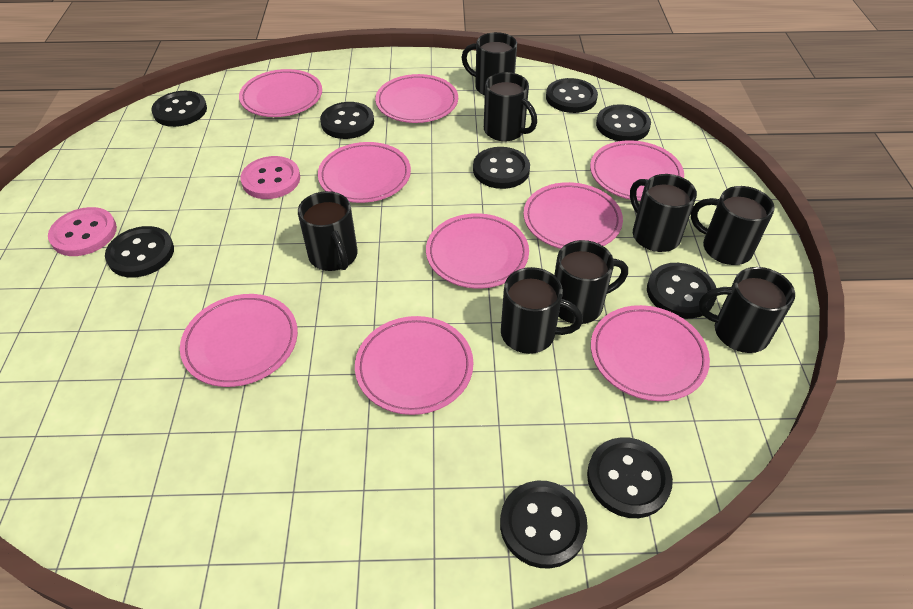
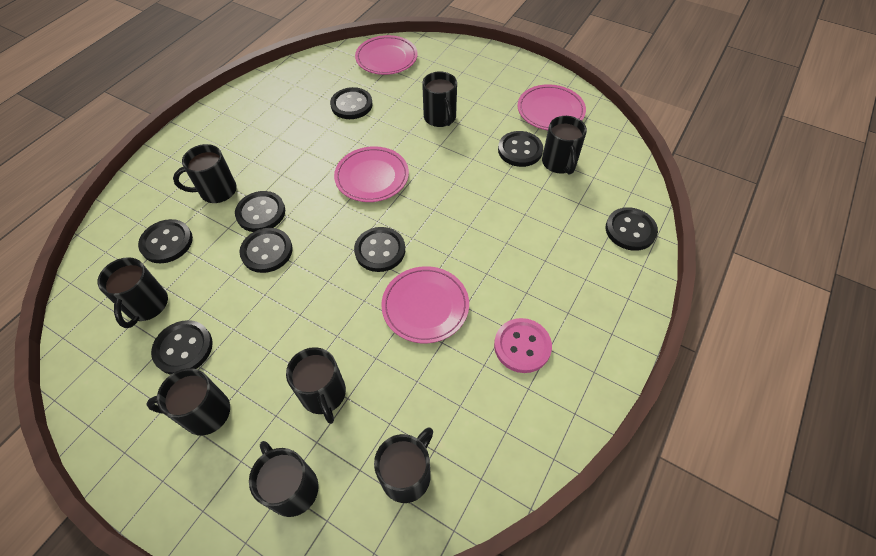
black button: [105,226,174,277] [151,91,207,127] [320,102,374,139] [473,147,530,189] [500,481,588,569] [546,78,598,113] [587,437,673,518] [596,104,651,141] [647,263,717,319] = 9 -> [138,219,193,263] [151,320,213,375] [235,191,285,232] [239,228,293,273] [330,87,373,119] [354,227,405,272] [498,131,543,167] [606,207,658,251] = 8
pink button: [48,207,117,256] [240,156,300,199] = 2 -> [494,318,552,373] = 1
pink plate: [180,294,298,387] [239,69,322,117] [318,142,411,203] [355,316,473,415] [375,74,458,123] [426,213,529,289] [523,182,623,249] [590,140,684,201] [591,305,710,401] = 9 -> [334,146,409,202] [355,35,418,75] [381,266,469,343] [517,84,586,130] = 4

